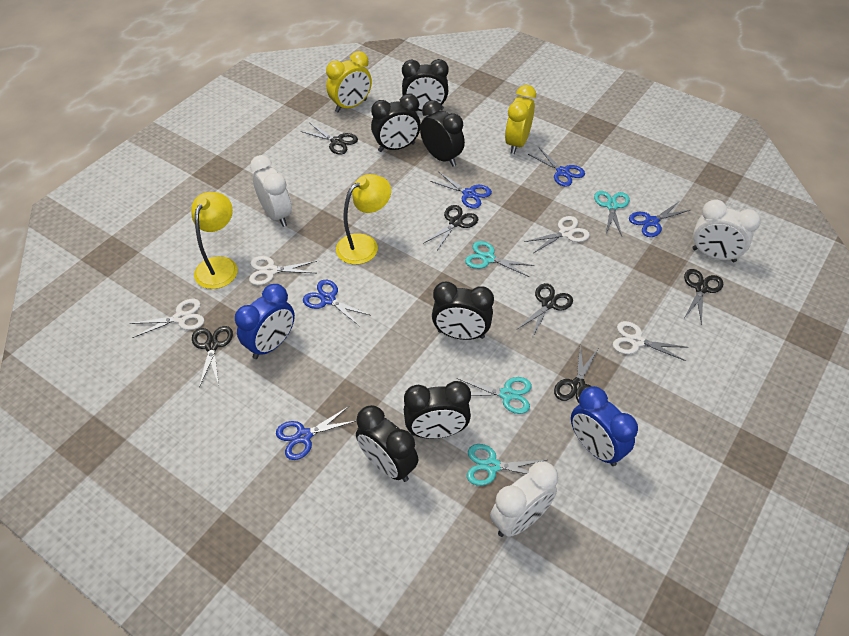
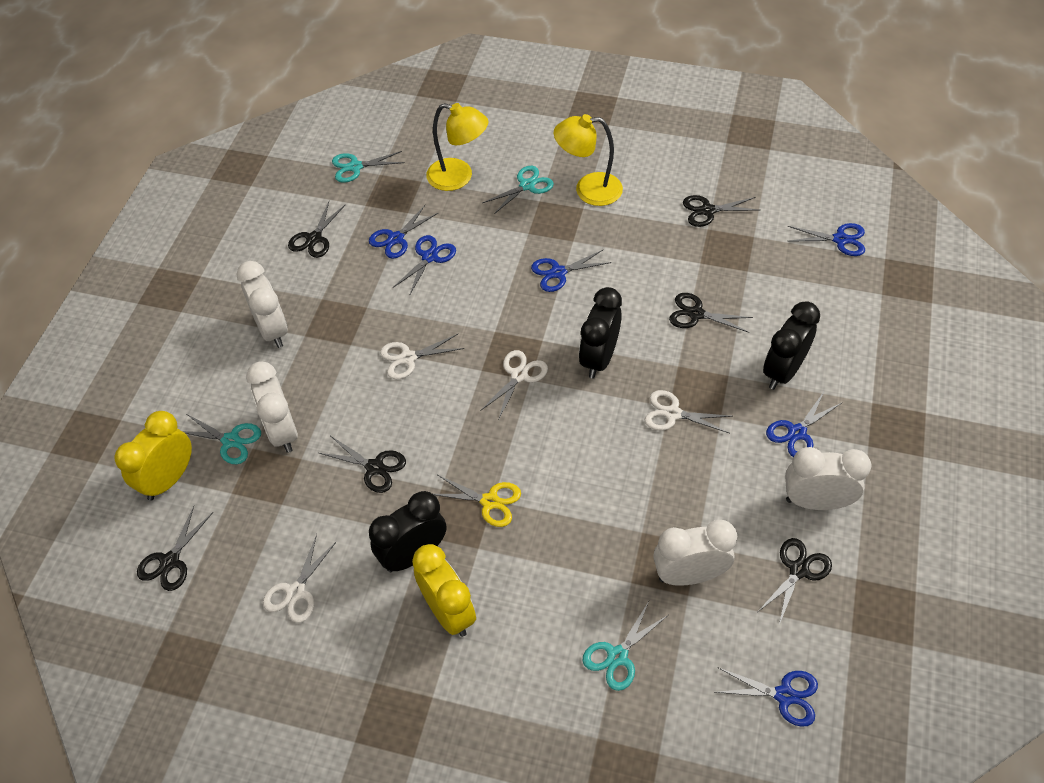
black clock: [356,405,418,482] [371,94,421,152] [402,59,449,111] [404,381,471,439] [420,100,465,167] [432,281,494,340] = 6 -> [369,491,447,572] [579,287,622,379] [763,301,820,390] = 3
blue clock: [235,284,295,359] [571,386,638,466] = 2 -> none = 0
blue scissors: [276,406,356,460] [303,280,371,326] [430,172,492,209] [528,147,585,187] [629,201,690,237] = 5 -> [369,205,438,259] [393,235,456,296] [531,250,611,292] [716,668,818,727] [766,390,841,457] [787,223,865,256] = 6
white clock: [250,155,292,227] [490,461,558,537] [692,200,761,262] = 3 -> [237,261,288,348] [246,361,298,453] [653,520,737,586] [785,447,871,510] = 4
yellow scissors: none = 0 -> [434,475,521,527] = 1

